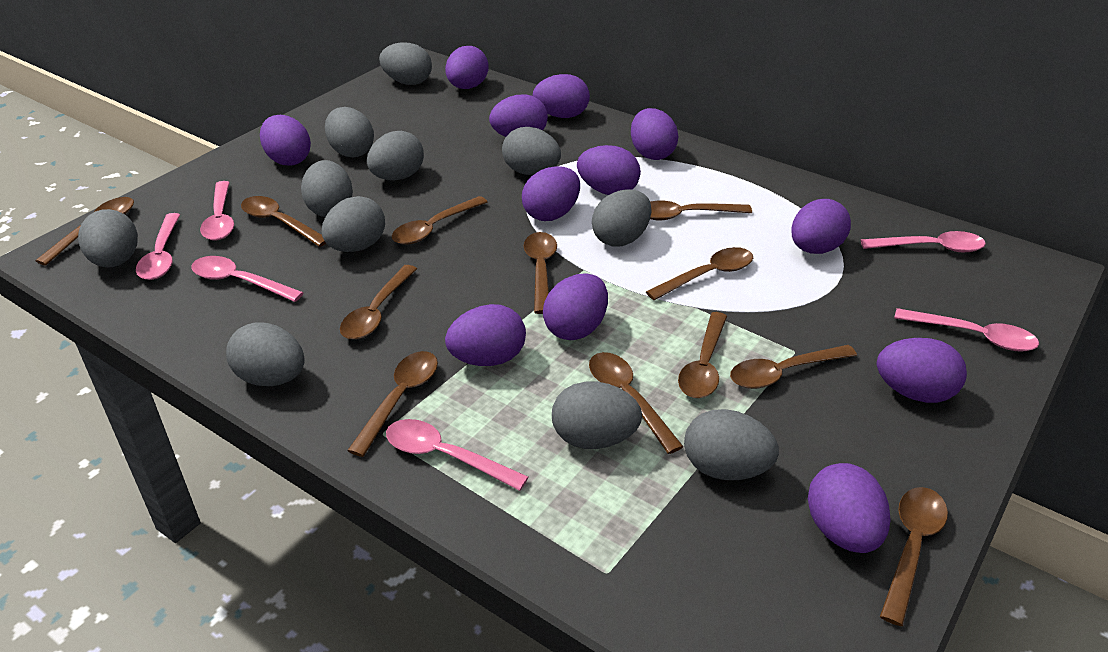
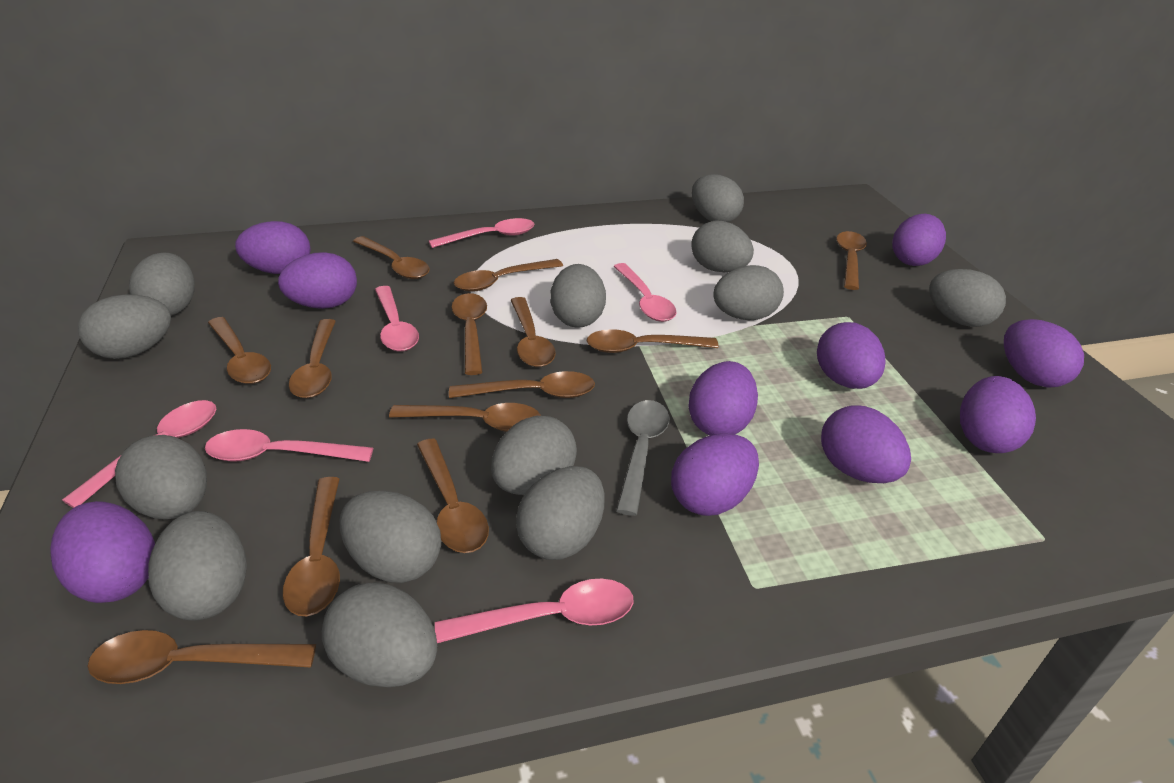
brown spoon: [35,197,134,266] [241,196,326,247] [340,265,417,340] [347,351,438,457] [392,196,487,245] [524,232,557,314] [589,352,684,454] [646,247,753,300] [650,201,752,221] [678,312,727,398] [730,345,857,389] [880,487,948,626] = 12 -> [87,630,316,684] [208,317,271,384] [283,477,340,616] [289,319,336,398] [353,236,430,279] [389,403,541,432] [417,439,489,553] [449,371,595,398] [451,293,487,375] [454,259,563,292] [511,297,556,367] [587,329,719,353] [836,231,867,290] = 13
grey egg: [78,209,138,268] [226,322,305,386] [301,160,353,217] [322,196,385,252] [325,107,374,157] [367,131,424,181] [379,42,432,85] [502,127,561,175] [552,382,642,449] [592,190,651,247] [684,409,779,480] = 11 -> [78,294,171,359] [115,435,207,519] [129,253,195,316] [148,511,247,621] [322,582,437,687] [340,491,441,583] [491,416,577,495] [516,466,604,560] [550,264,606,328] [691,221,754,272] [692,174,744,222] [713,265,784,320] [929,269,1006,327] = 13
grey spoon: none = 0 -> [616,400,669,516] = 1
purple egg: [260,115,311,166] [445,46,489,89] [445,304,526,366] [489,94,548,137] [522,166,580,221] [533,74,590,118] [543,273,608,340] [577,145,641,195] [631,108,679,160] [791,199,851,254] [808,463,891,553] [877,338,967,403] = 12 -> [50,501,155,603] [235,221,311,274] [278,252,357,309] [671,433,759,516] [688,361,758,435] [817,322,886,389] [821,406,911,483] [892,214,946,266] [960,376,1036,453] [1004,319,1084,388] = 10

